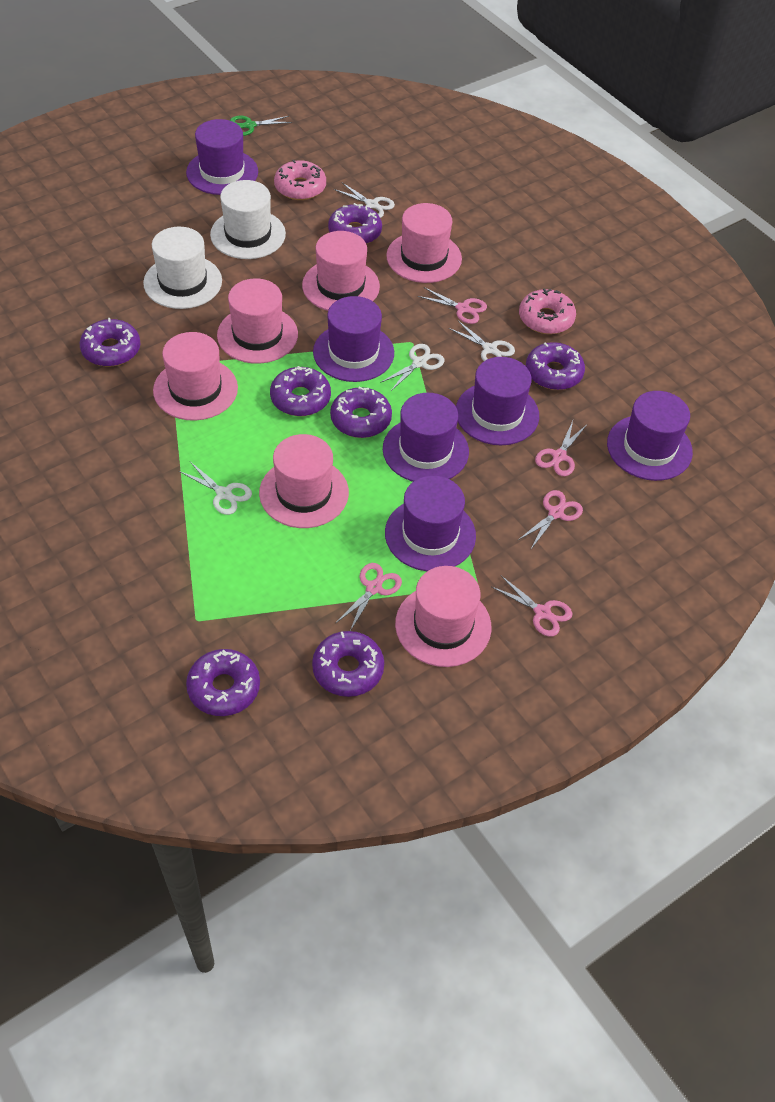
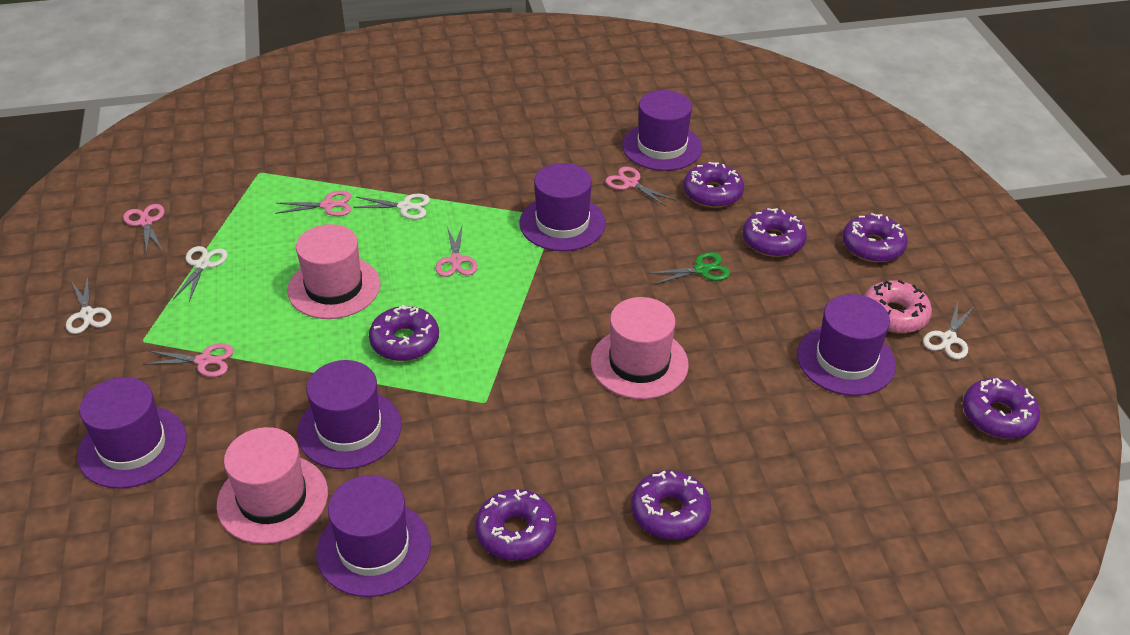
pink donut: [274,160,326,200] [519,289,576,334] = 2 -> [864,280,932,333] = 1
pink hat: [153,332,238,421] [217,279,298,364] [259,434,349,528] [302,231,380,311] [386,203,462,283] [395,566,491,667] = 6 -> [216,427,328,544] [287,224,380,319] [591,297,689,399] = 3
white hat: [143,227,222,309] [210,180,286,259] = 2 -> none = 0

